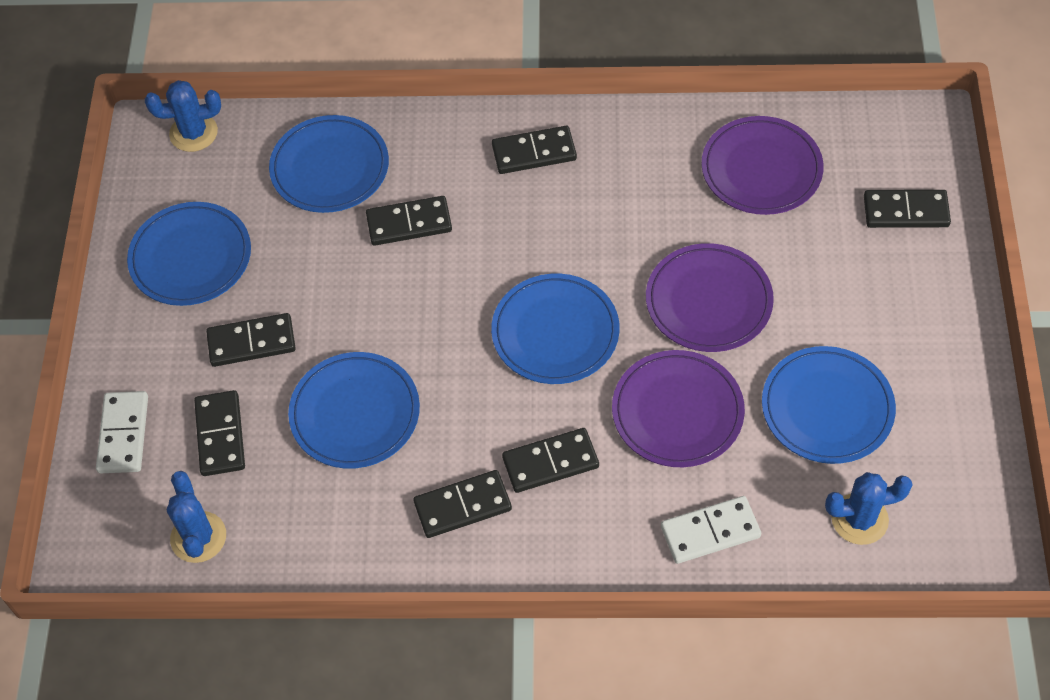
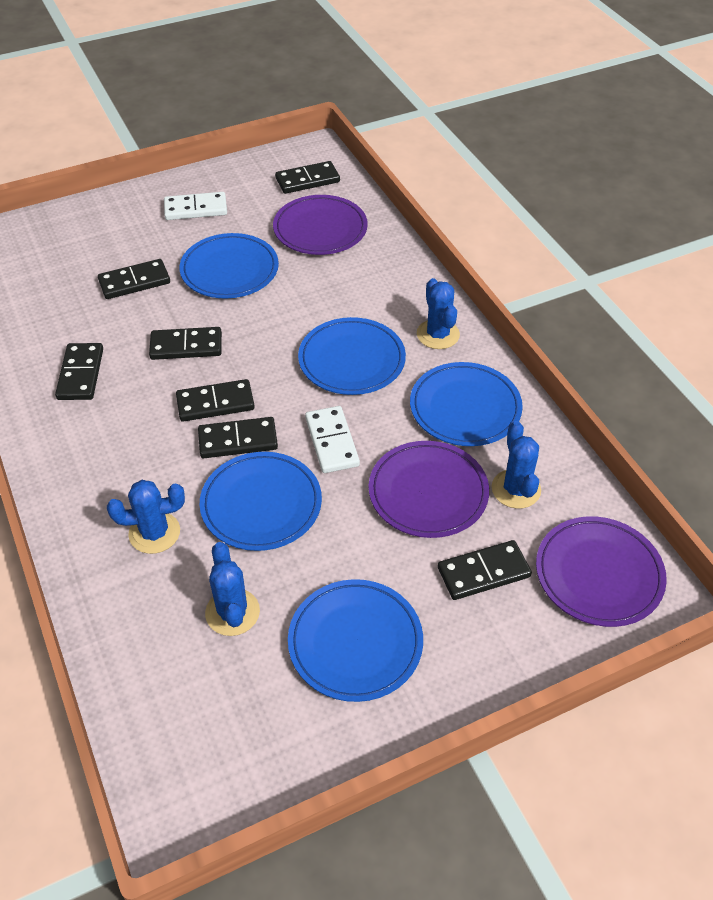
blue cactus: [145,80,221,152] [167,471,226,563] [825,472,913,545] = 3 -> [107,480,185,554] [205,542,260,636] [417,278,460,349] [491,421,541,509] = 4

